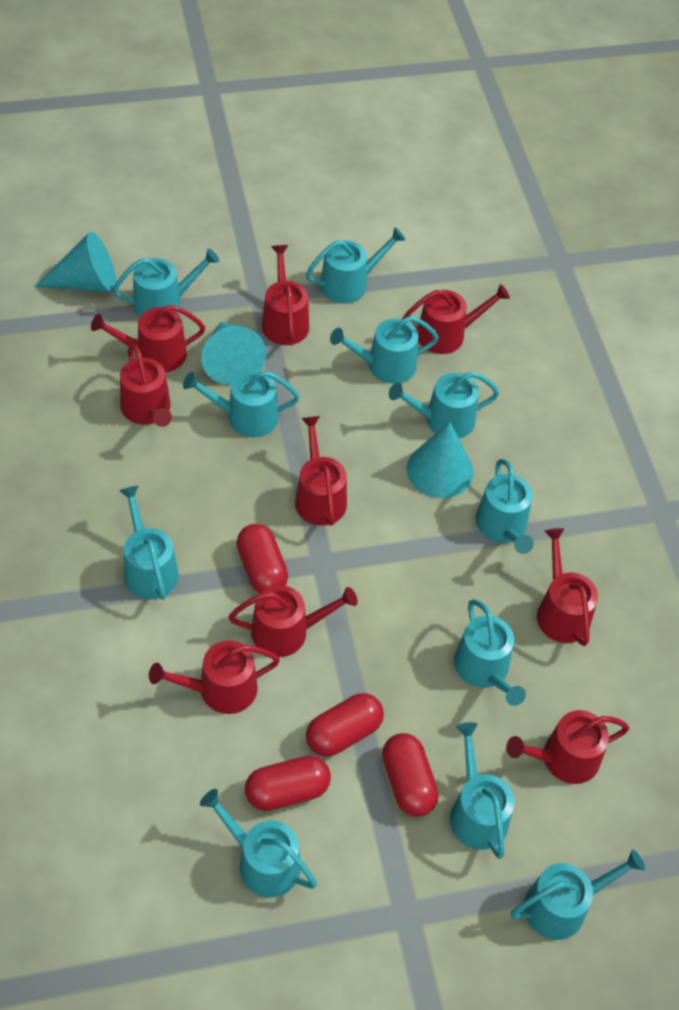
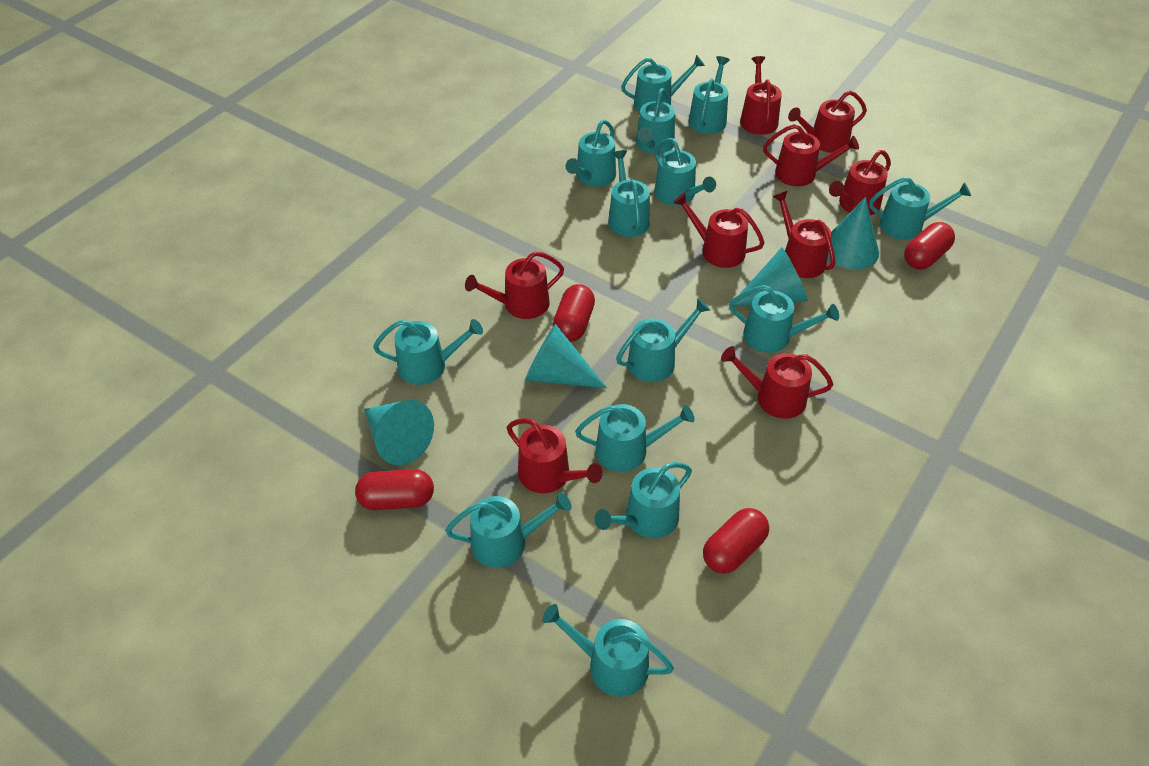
turquoise cone: [35,232,116,292] [201,322,266,385] [407,422,473,498] = 3 -> [364,400,434,465] [525,324,607,388] [734,247,808,306] [827,197,879,269] = 4
turquoise watering can: [113,248,219,317] [119,486,179,600] [183,371,300,438] [200,789,317,898] [306,227,406,304] [330,316,439,384] [389,372,499,438] [450,722,514,859] [454,599,526,706] [476,459,534,554] [511,849,645,940] = 11 -> [373,319,483,385] [445,492,571,568] [542,604,674,697] [566,120,616,187] [575,404,695,472] [594,462,692,538] [608,150,650,237] [616,298,710,382] [621,55,705,112] [636,88,675,154] [654,138,716,205] [689,56,730,134] [729,285,839,353] [869,177,971,240] = 14

